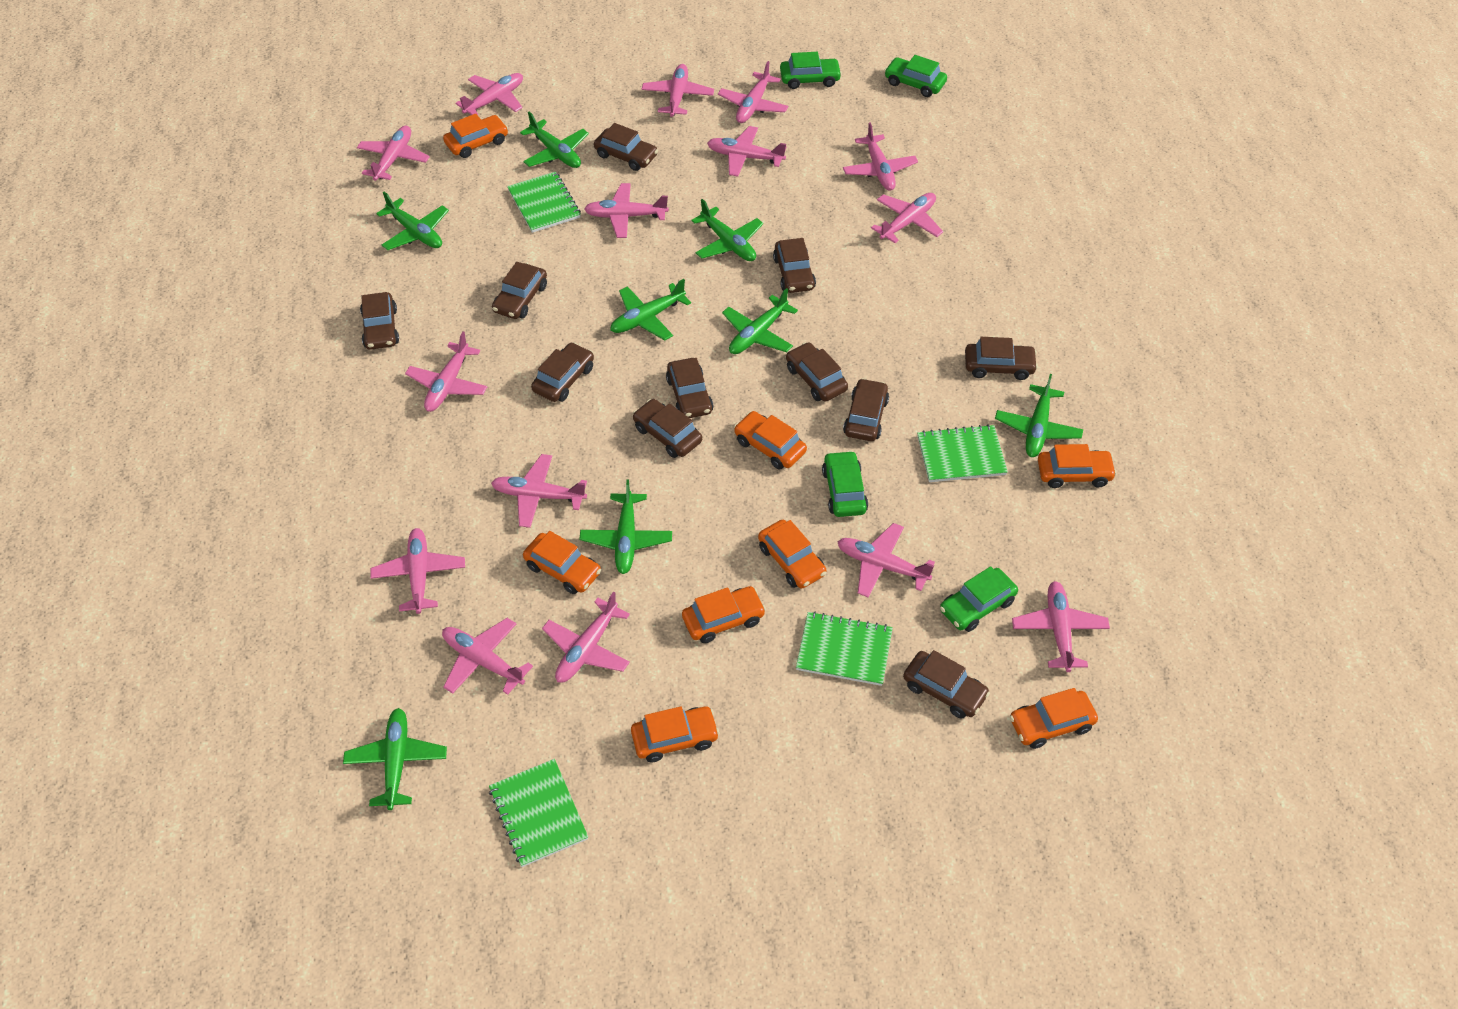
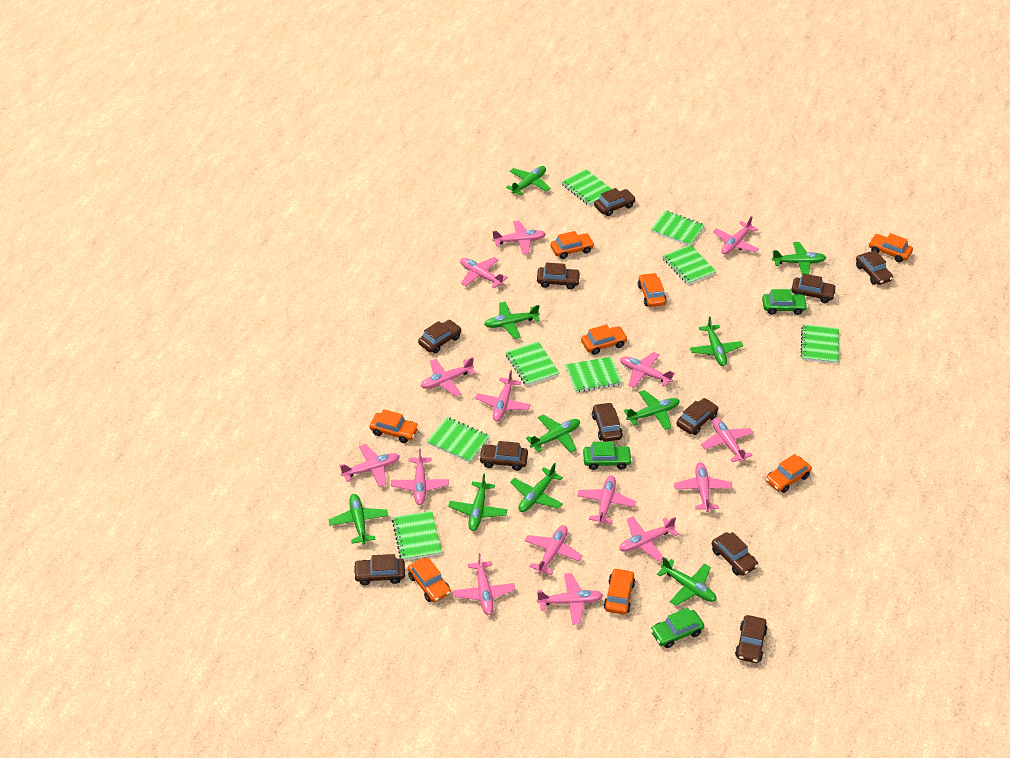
green car: [780,52,842,89] [822,451,868,517] [885,55,947,97] [940,566,1018,632] = 4 -> [583,442,632,470] [650,608,704,648] [762,289,808,315] = 3
green notebook: [489,759,588,867] [507,171,581,233] [796,611,893,686] [917,424,1008,482] = 4 -> [392,511,442,560] [427,417,490,463] [506,342,559,386] [561,169,612,206] [565,356,622,393] [650,210,705,246] [663,245,716,285] [800,324,839,364] = 8
green plane: [343,708,447,810] [376,192,449,250] [520,112,589,168] [580,480,672,574] [610,279,691,340] [691,199,763,261] [722,288,798,354] [995,374,1083,457] = 8 -> [329,494,388,544] [448,473,507,531] [484,302,540,339] [506,166,551,196] [510,463,563,512] [526,414,580,453] [624,390,680,430] [657,557,716,606] [690,317,743,366] [772,242,826,275] = 10

